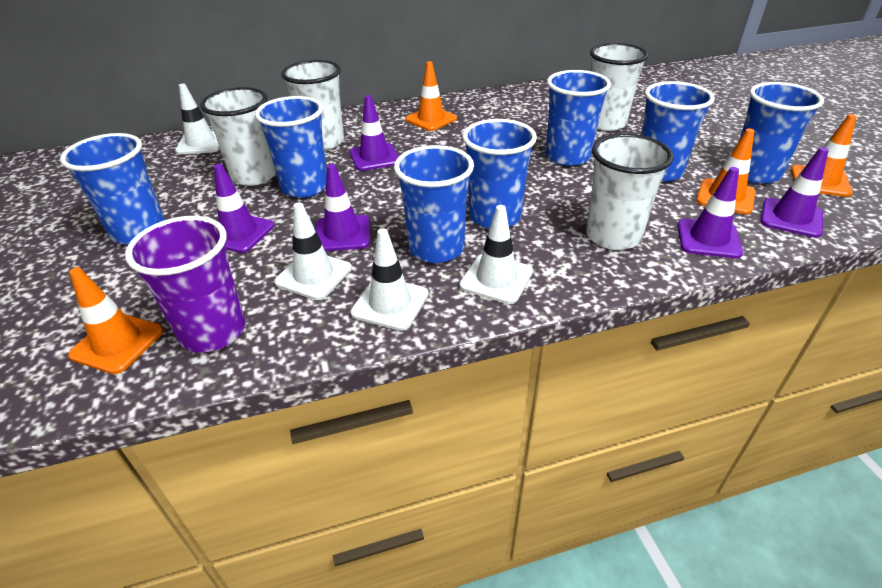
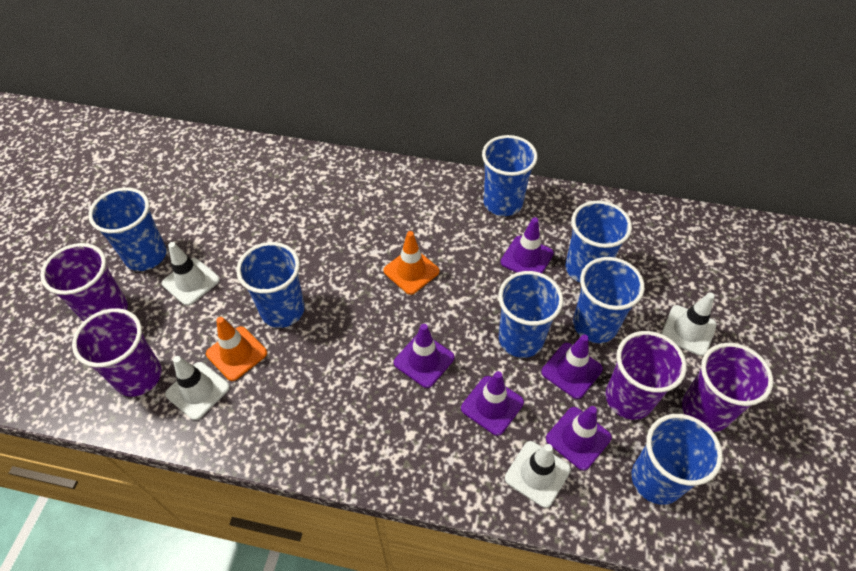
orange traffic cone: [68,267,164,374] [405,61,457,131] [696,129,756,214] [791,114,857,197] = 4 -> [206,317,267,381] [383,231,439,295] = 2
purple cup: [125,216,245,352] = 1 -> [40,243,128,322] [72,308,162,397] [606,331,687,420] [682,343,773,432] = 4
white cup: [200,87,276,186] [281,60,344,150] [586,134,674,250] [590,43,648,131] = 4 -> none = 0

